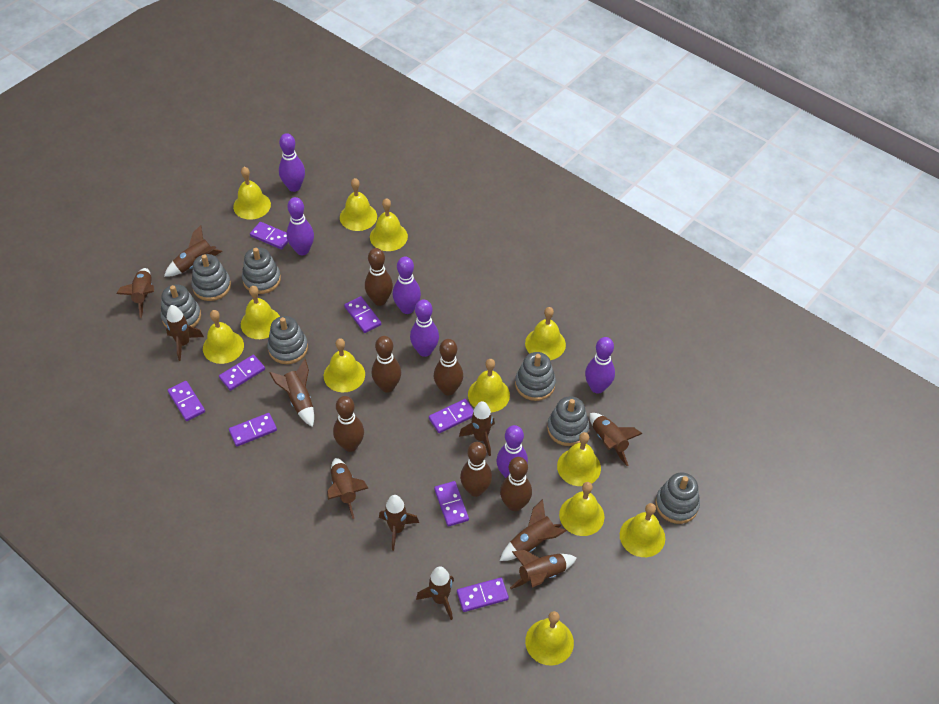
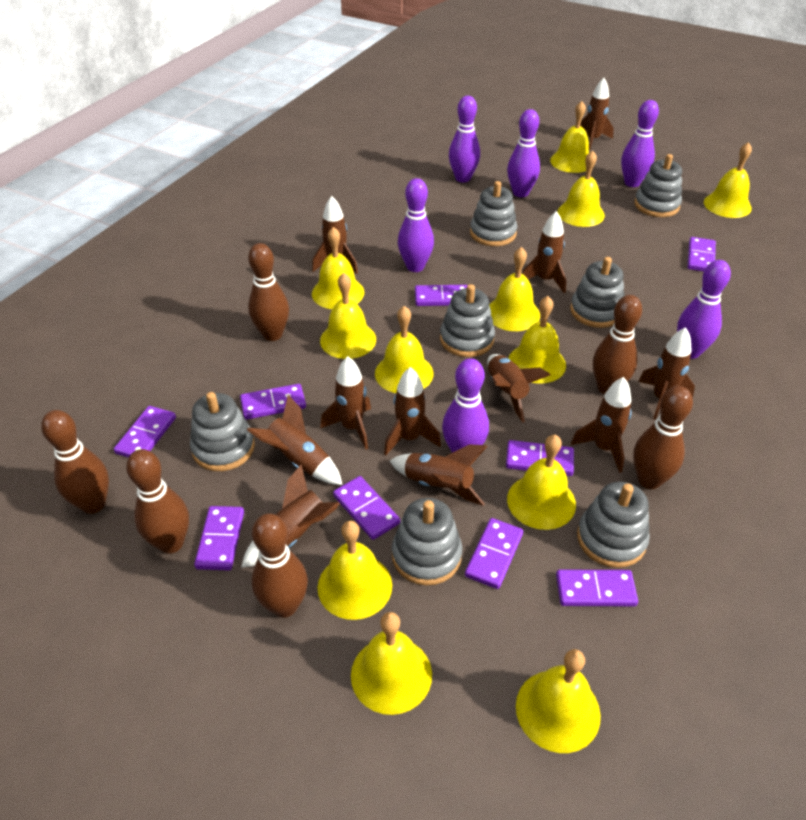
purple domino: [168,381,205,421] [219,355,265,391] [229,413,277,447] [250,222,288,250] [344,296,381,333] [429,399,474,433] [434,481,469,527] [457,578,509,612] = 8 -> [114,406,176,458] [194,506,244,570] [240,384,306,420] [333,476,400,540] [415,285,468,306] [465,518,523,589] [506,440,574,476] [556,569,638,606] [687,237,716,272] = 9

